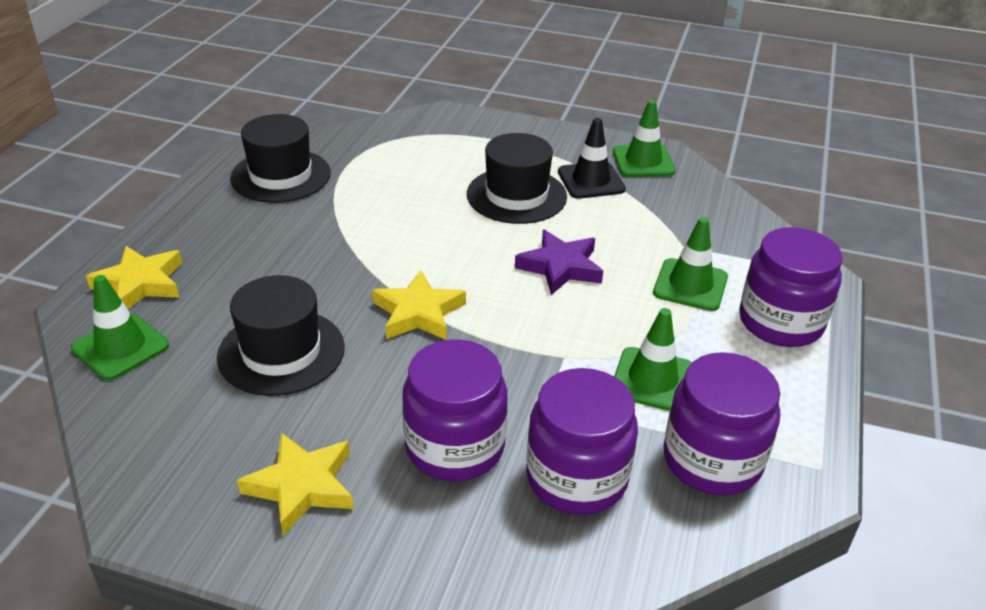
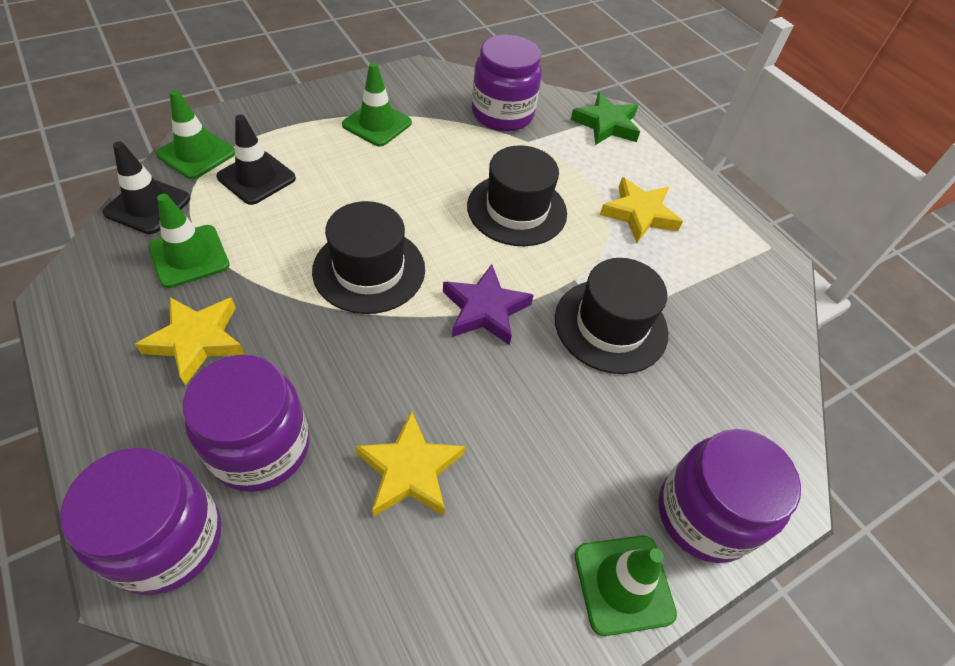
black traffic cone: [558,118,626,199] = 1 -> [103,141,190,234] [216,115,296,205] = 2
green star: none = 0 -> [571,92,640,145] = 1

